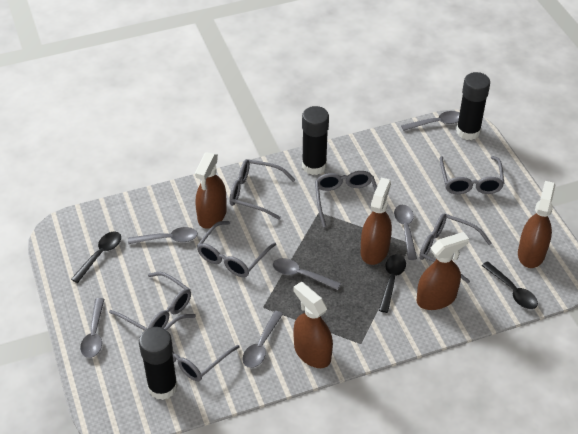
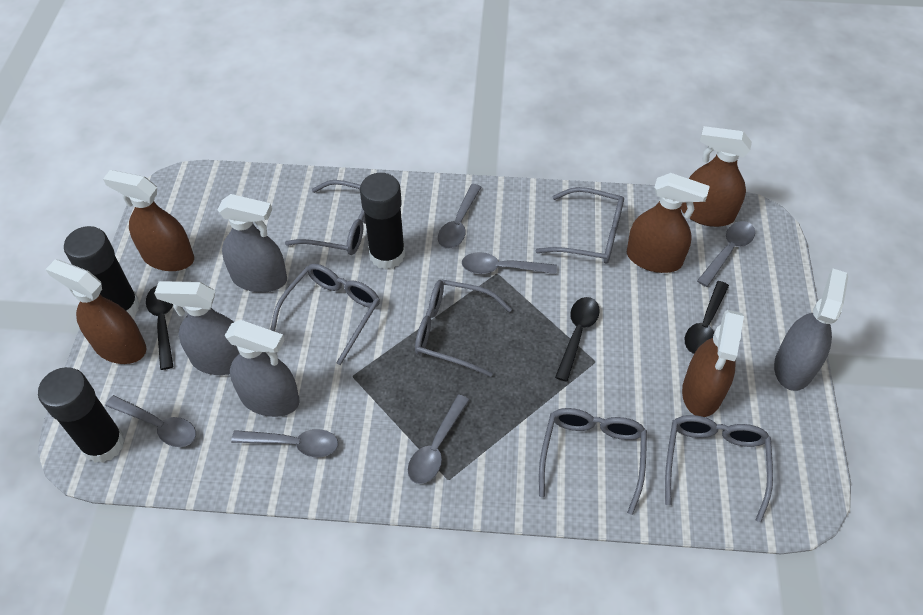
grey glasses: [109,272,191,331] [164,314,239,381] [197,221,276,277] [229,159,295,220] [315,171,377,227] [419,213,492,284] [440,156,504,194] = 7 -> [270,264,380,365] [285,180,366,255] [415,280,512,377] [535,187,624,264] [539,408,647,515] [665,415,773,522] = 6
grey spray bottle: none = 0 -> [154,281,240,375] [218,194,287,293] [225,320,300,417] [774,268,848,391] = 4

